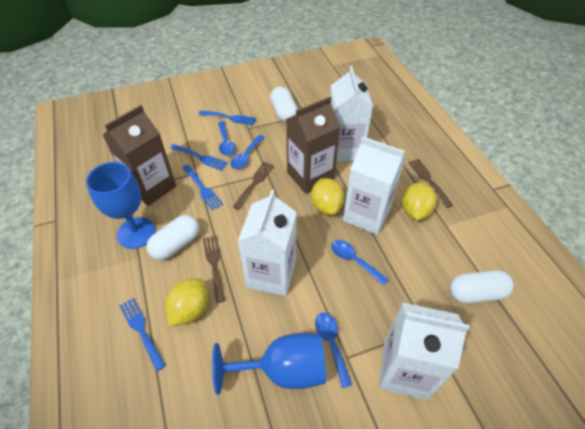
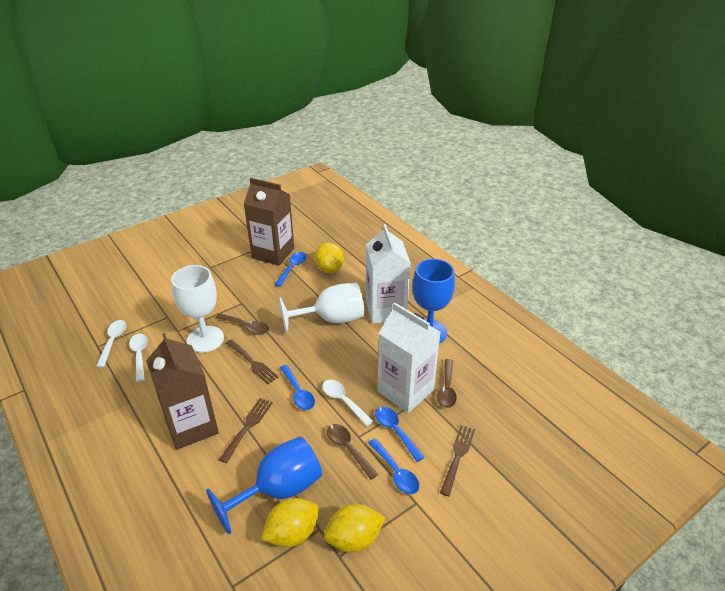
blue fork: [119,298,166,371] [170,144,228,171] [182,164,223,210] [198,110,257,126] = 4 -> none = 0
brown spoon: none = 0 -> [216,313,269,335] [327,424,378,480] [437,359,457,408] = 3
white capsule: [146,215,199,260] [270,87,297,122] [450,270,514,304] = 3 -> none = 0
white carton: [238,190,297,296] [330,66,373,162] [343,136,406,235] [379,302,470,400] = 4 -> [366,224,411,324] [378,303,441,413] = 2
white goblet: none = 0 -> [171,265,224,353] [279,283,365,333] = 2
white spoon: none = 0 -> [96,320,127,367] [129,334,148,382] [322,380,373,426] = 3

